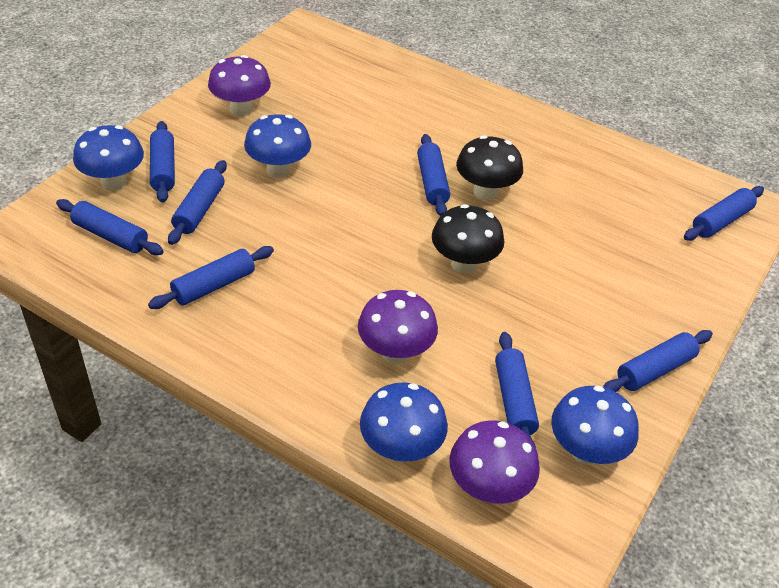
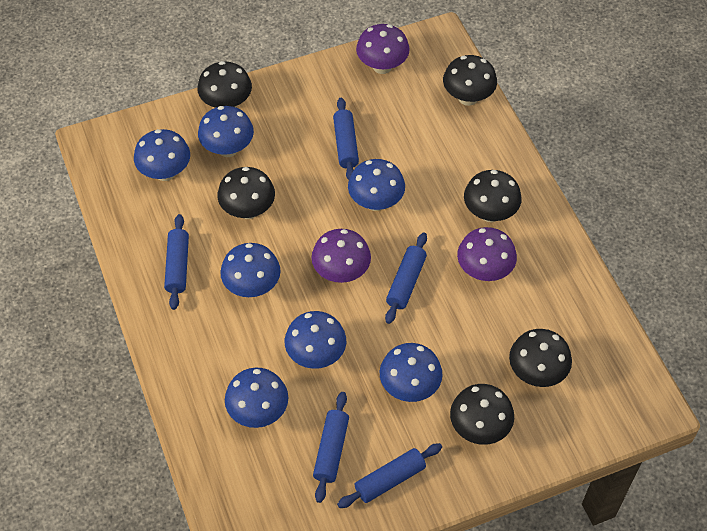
black mushroom: [432,204,504,274] [456,135,523,200] = 2 -> [197,61,252,108] [217,167,275,219] [443,55,497,106] [450,384,514,445] [464,170,522,222] [509,329,572,387] = 6
blue mushroom: [73,125,144,191] [244,114,311,178] [360,382,448,463] [551,386,639,465] = 4 -> [134,129,190,181] [198,106,254,157] [220,243,281,297] [225,368,288,428] [285,311,346,369] [348,159,405,211] [380,343,443,402] = 7
blue rolling pin: [56,199,164,255] [148,246,274,309] [150,121,175,203] [168,160,227,245] [417,134,450,216] [495,332,539,447] [603,330,713,392] [684,186,764,241] = 8 -> [164,214,189,310] [313,392,349,503] [333,98,359,180] [337,443,442,508] [385,232,427,324] = 5

